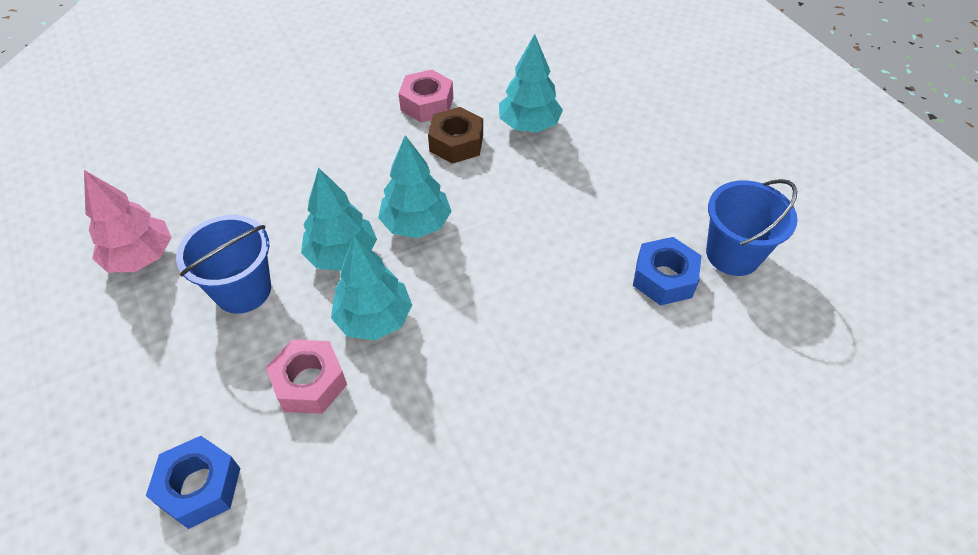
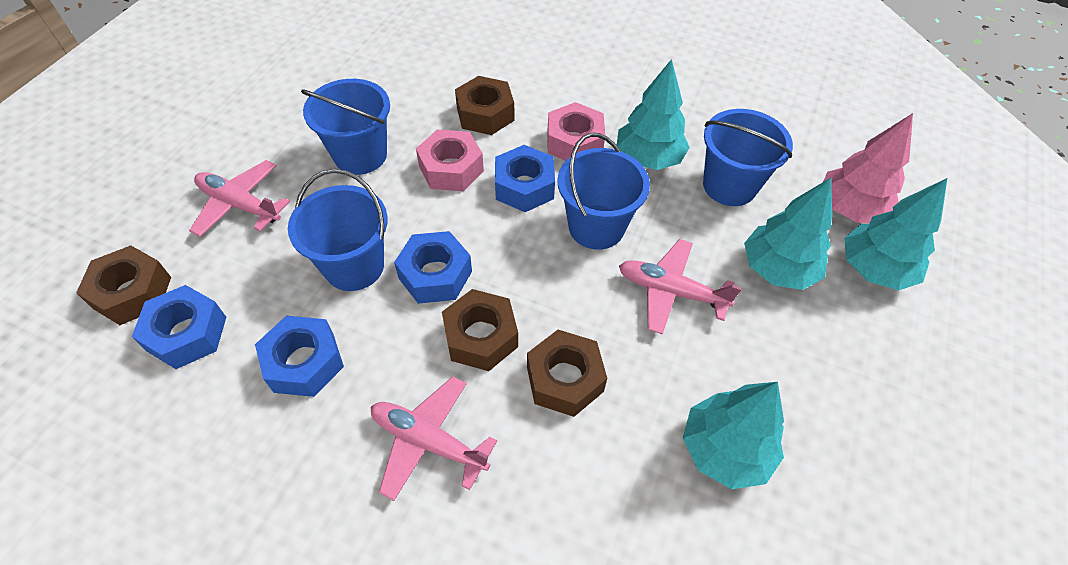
blue bucket: [176,215,271,314] [706,179,798,276] = 2 -> [288,169,388,291] [301,79,390,175] [557,133,650,250] [703,109,793,206] = 4
blue nut: [146,436,240,529] [633,237,702,306] = 2 -> [132,285,226,369] [255,316,344,397] [394,231,472,304] [495,145,555,212] = 4
brown nut: [428,107,483,164] = 1 -> [76,246,171,325] [442,289,518,371] [455,76,515,135] [527,330,607,417] = 4
pink plane: none = 0 -> [189,160,290,237] [371,376,497,501] [619,239,742,335] = 3

